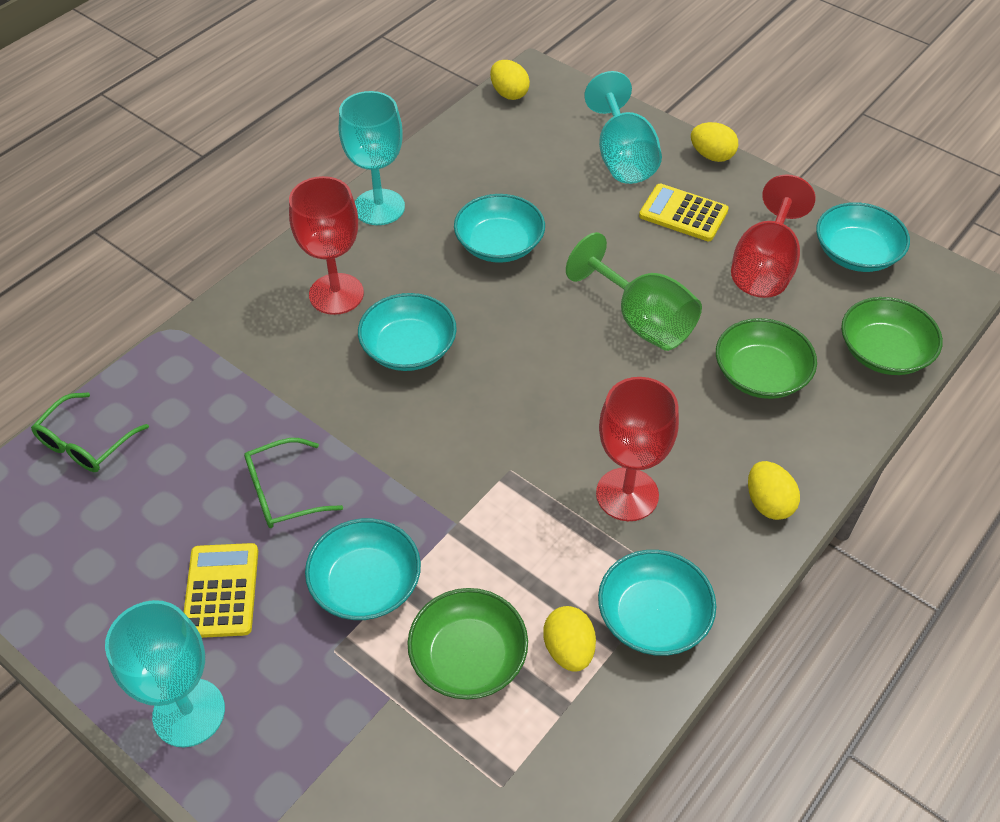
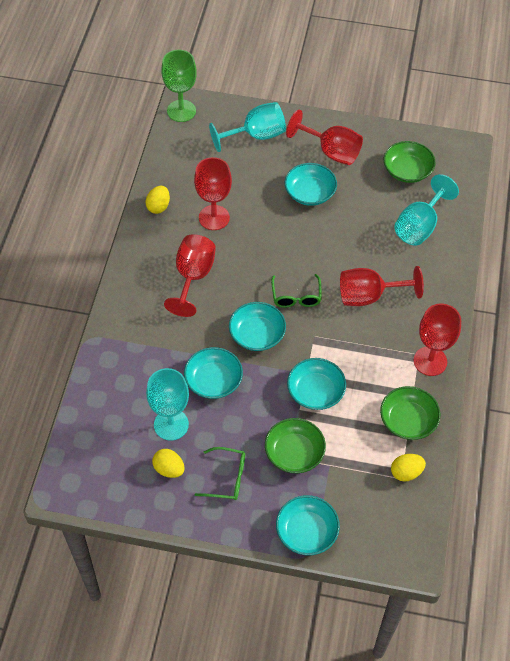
red goblet: [289,176,364,315] [596,377,679,521] [731,174,816,298] = 3 -> [164,234,216,317] [194,157,232,230] [286,110,363,165] [340,266,424,306] [414,304,461,376] = 5
yellow calculator: [184,543,258,638] [639,183,729,241] = 2 -> none = 0
yellow egg: [490,60,530,100] [543,606,596,671] [691,122,738,162] [748,461,800,520] = 4 -> [145,185,170,214] [152,449,185,478] [391,454,426,482] = 3

